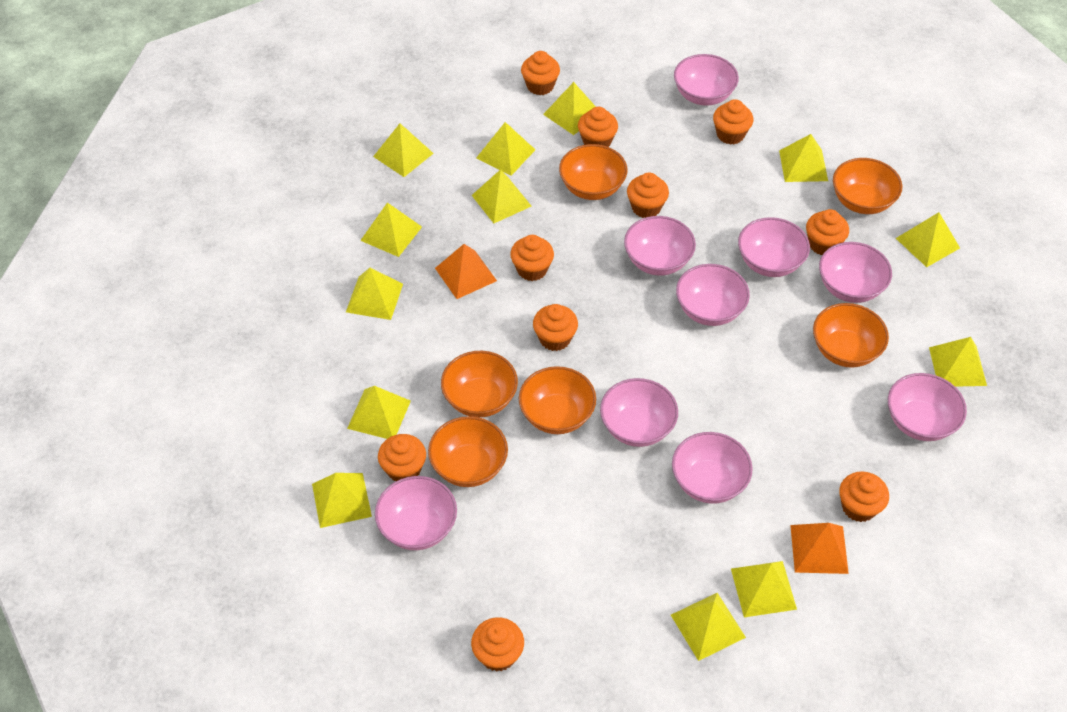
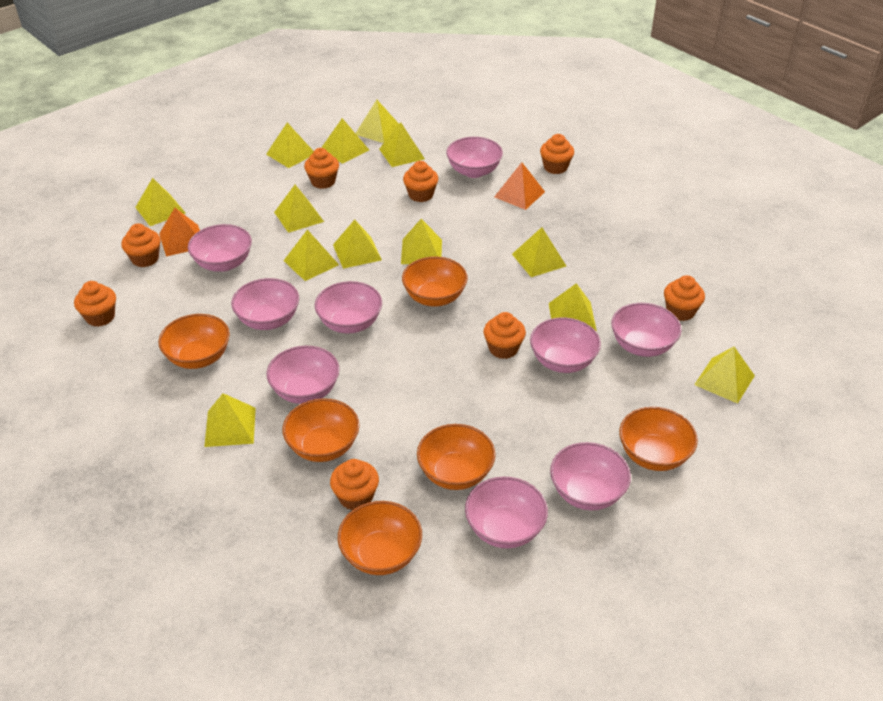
orange cupcake: [378,434,426,481] [471,617,524,672] [510,235,554,281] [521,51,560,95] [533,304,578,351] [578,107,618,147] [627,173,669,218] [713,99,753,145] [806,209,849,255] [839,471,889,522] = 10 -> [74,281,116,327] [121,223,161,267] [304,148,339,189] [330,459,379,510] [403,161,438,202] [484,312,526,359] [540,134,574,174] [664,275,705,321] = 8

